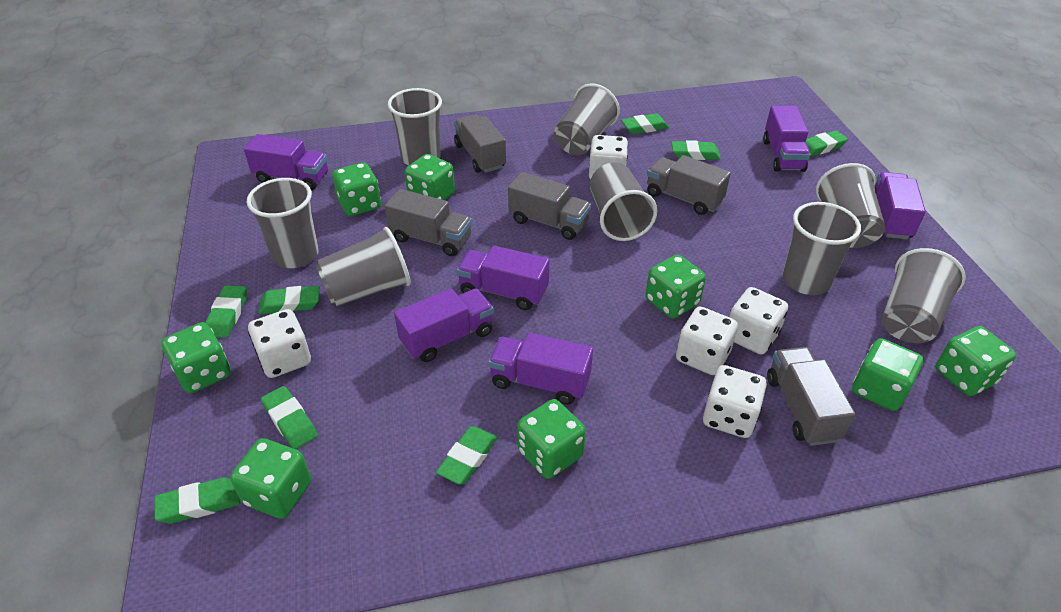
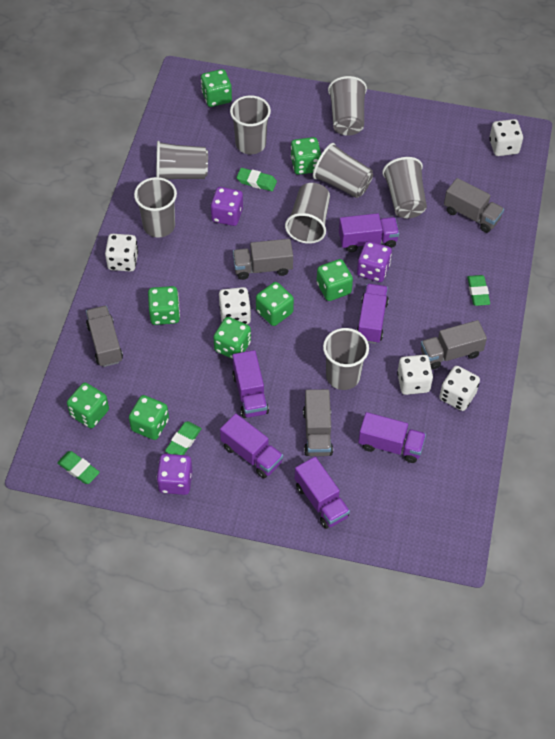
green eraser: [154,477,240,524] [205,285,247,338] [258,286,320,314] [261,386,318,449] [436,426,498,485] [621,113,669,134] [671,140,721,160] [805,130,848,157] = 8 -> [57,451,100,484] [165,421,202,455] [236,168,277,191] [467,275,490,306] = 4
purple dice: none = 0 -> [156,454,193,495] [210,187,243,226] [357,241,392,282] = 3

